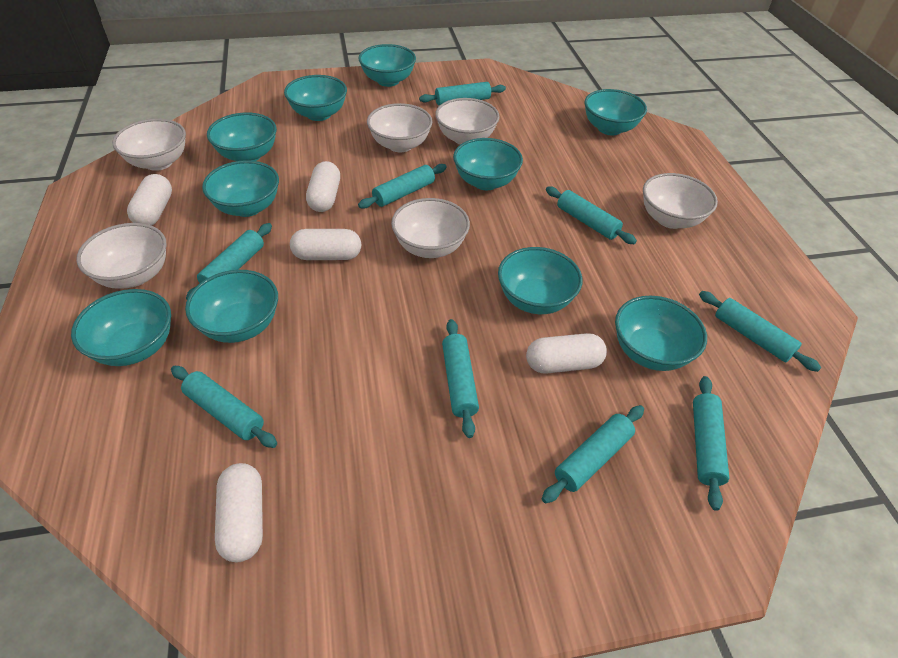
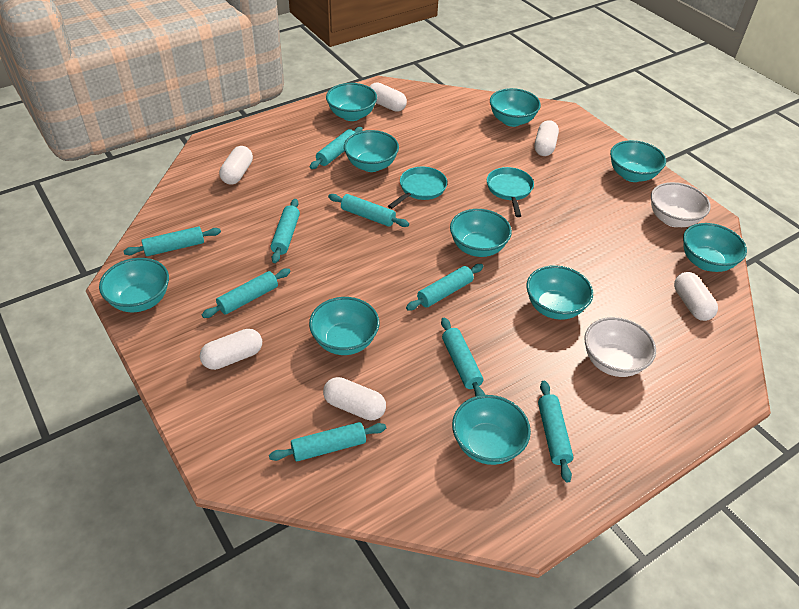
turquoise pan: none = 0 -> [388,167,447,209] [487,167,534,217] = 2
white bowl: [76,223,167,289] [112,119,186,171] [367,103,432,152] [391,198,470,258] [435,98,500,145] [643,173,718,229] = 6 -> [584,317,656,377] [651,182,711,227] = 2
white capsule: [127,174,172,226] [215,463,263,562] [290,229,361,260] [306,161,340,212] [526,333,607,374] = 5 -> [200,329,262,370] [219,146,253,185] [323,377,386,421] [369,82,407,112] [535,120,559,156] [674,272,718,321] = 6

